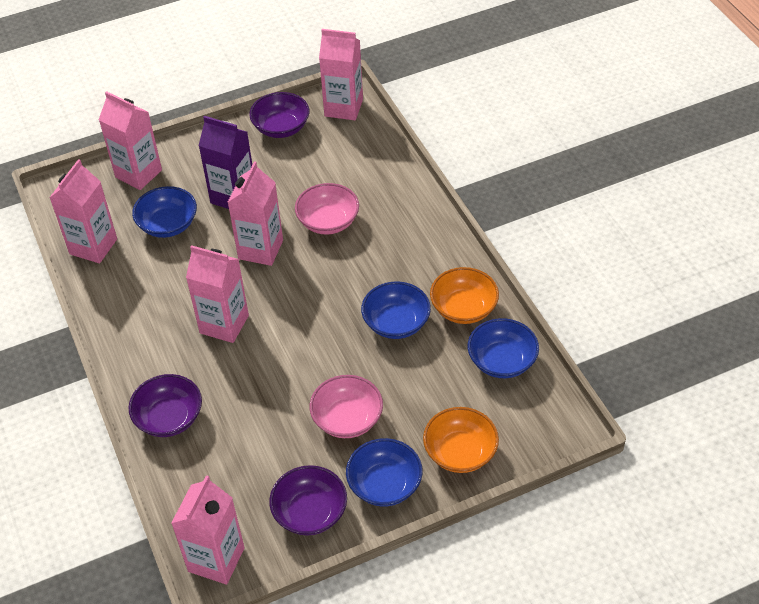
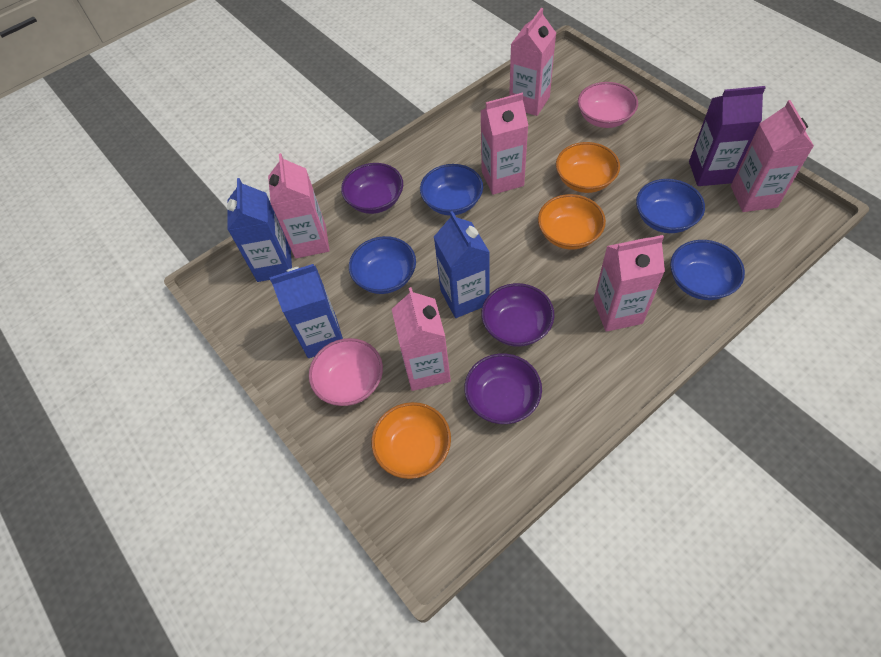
blue carton: none = 0 -> [227,178,292,282] [269,264,343,358] [434,211,489,318] = 3
orange bowl: [423,407,499,473] [430,267,499,324] = 2 -> [371,402,451,479] [538,194,606,250] [556,142,620,193] = 3

